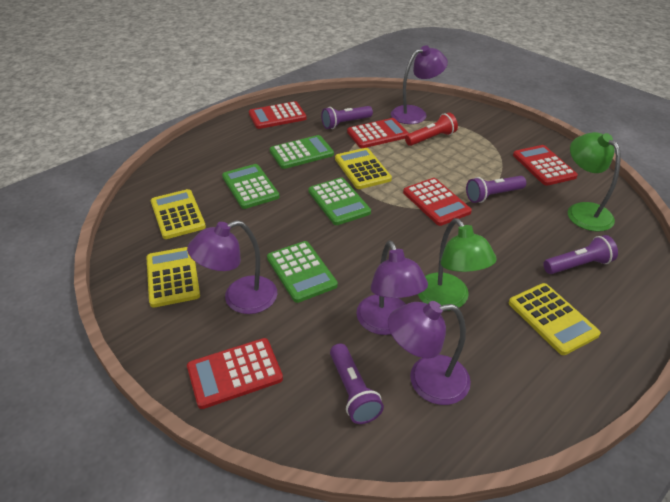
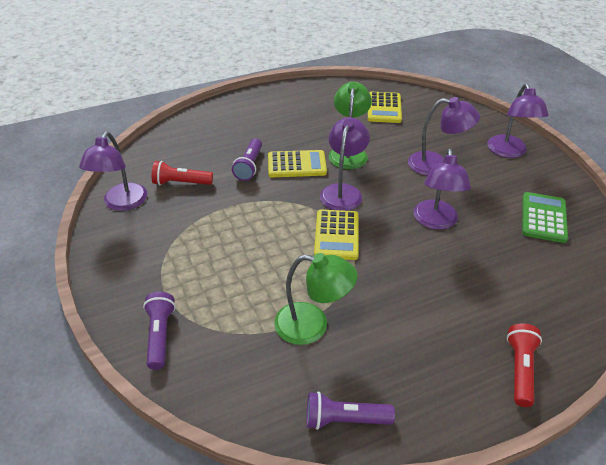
green calculator: [222,164,280,209] [267,241,338,303] [270,135,334,169] [308,178,371,225] = 4 -> [522,192,568,243] = 1
purple flashlight: [321,106,373,129] [330,343,384,424] [466,176,526,203] [543,235,618,274] = 4 -> [143,292,176,370] [232,138,262,181] [307,391,395,430] = 3
purple lamp: [187,220,277,314] [356,241,428,335] [388,301,471,405] [391,45,448,124] = 4 -> [79,132,147,211] [320,117,370,211] [408,97,480,176] [413,149,471,230] [487,84,549,158] = 5
red calculator: [187,338,283,409] [249,101,307,129] [347,118,409,148] [403,178,472,226] [513,145,578,186] = 5 -> none = 0
red flashlight: [405,113,458,146] = 1 -> [152,161,213,185] [507,324,542,407] = 2
yellow calculator: [146,247,200,308] [151,189,206,239] [335,148,392,189] [509,283,601,355] = 4 -> [268,150,327,177] [314,210,359,260] [368,92,402,123] = 3

